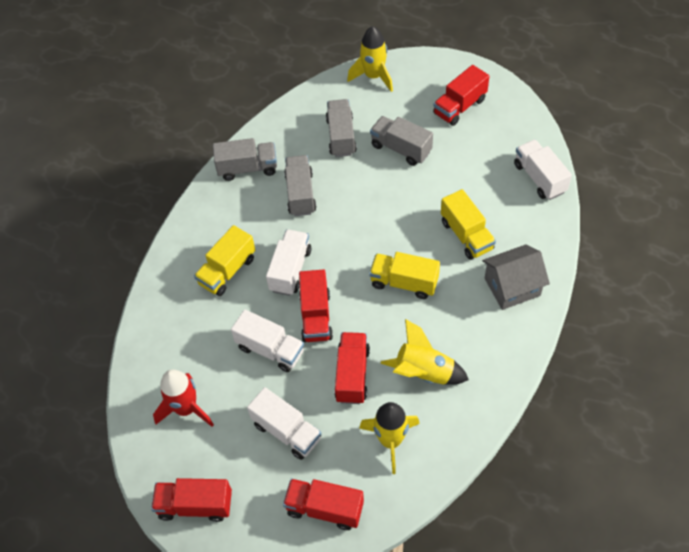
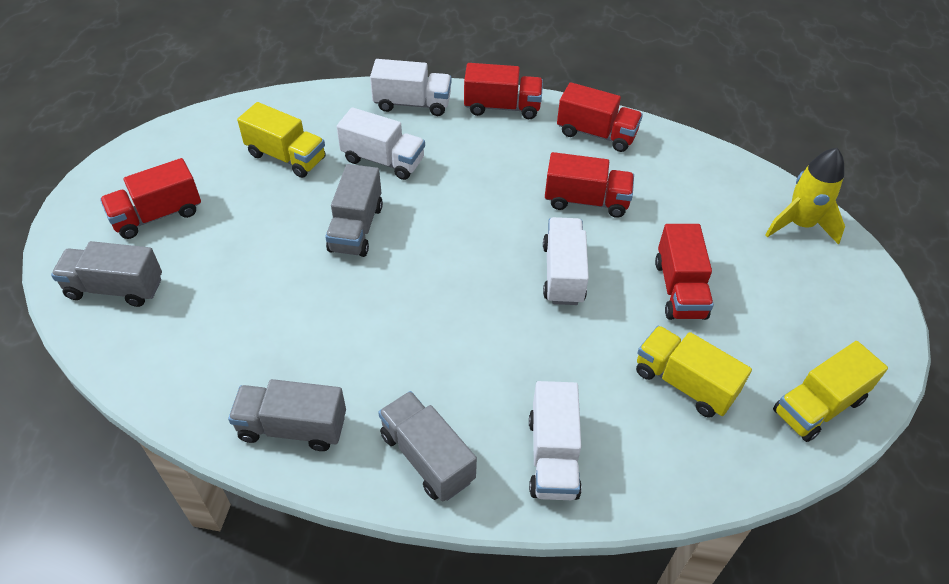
grey house: [482,244,550,310] = 1 -> none = 0
red rocket: [153,370,214,427] = 1 -> none = 0
yellow rocket: [347,26,393,92] [359,402,420,474] [381,319,469,385] = 3 -> [765,148,845,245] = 1

